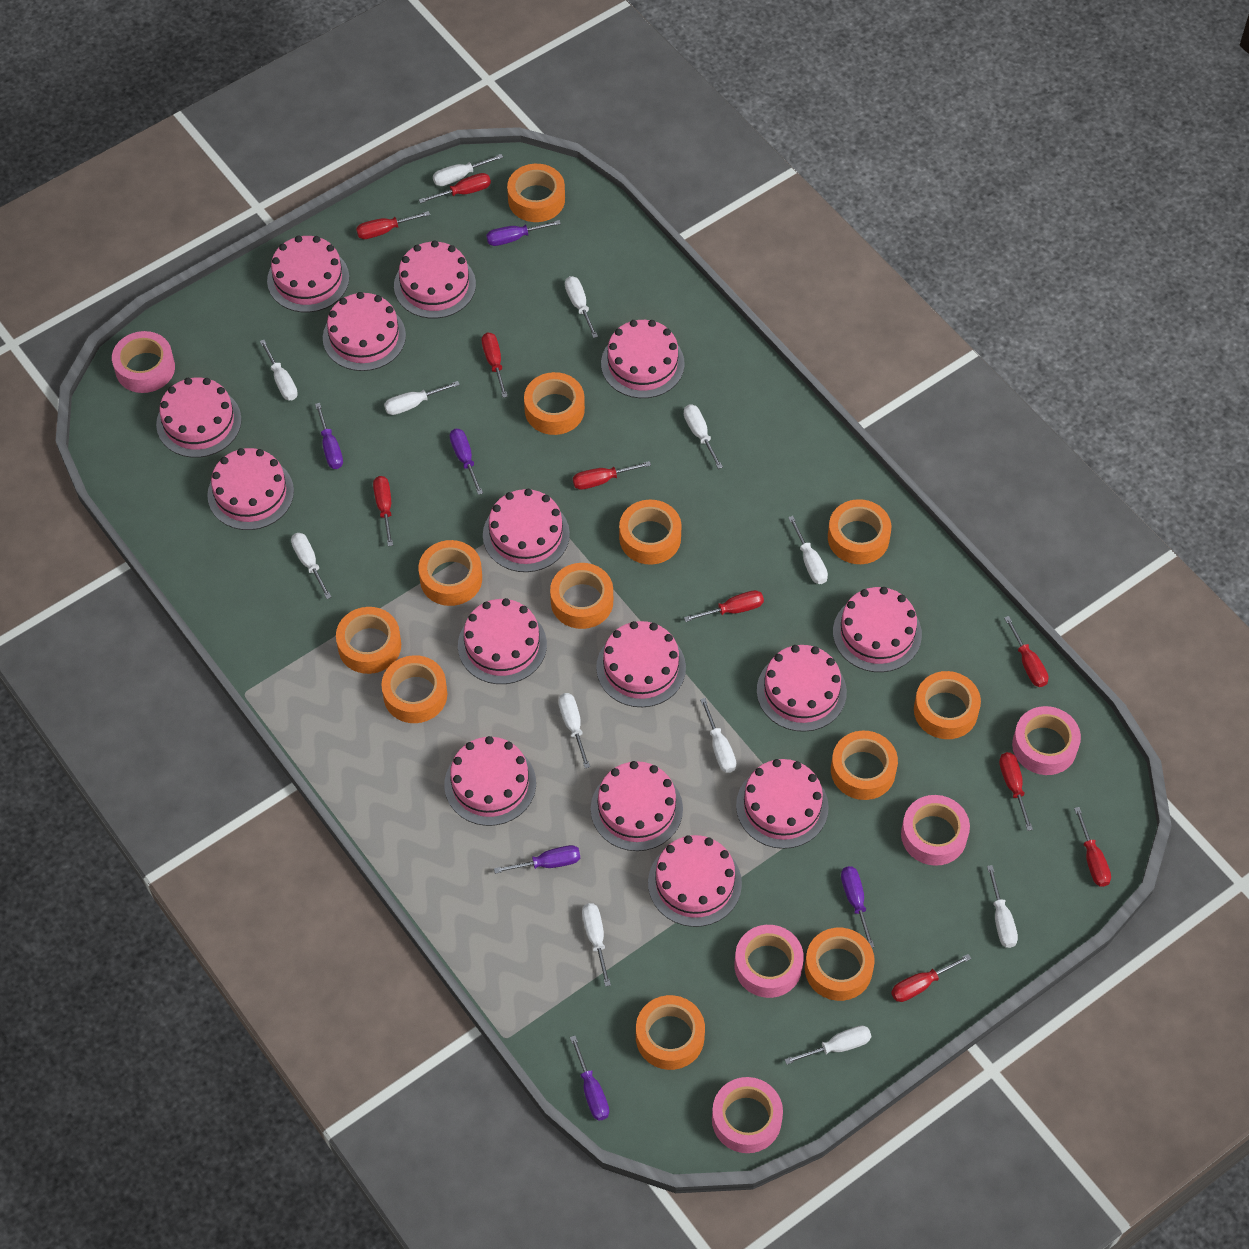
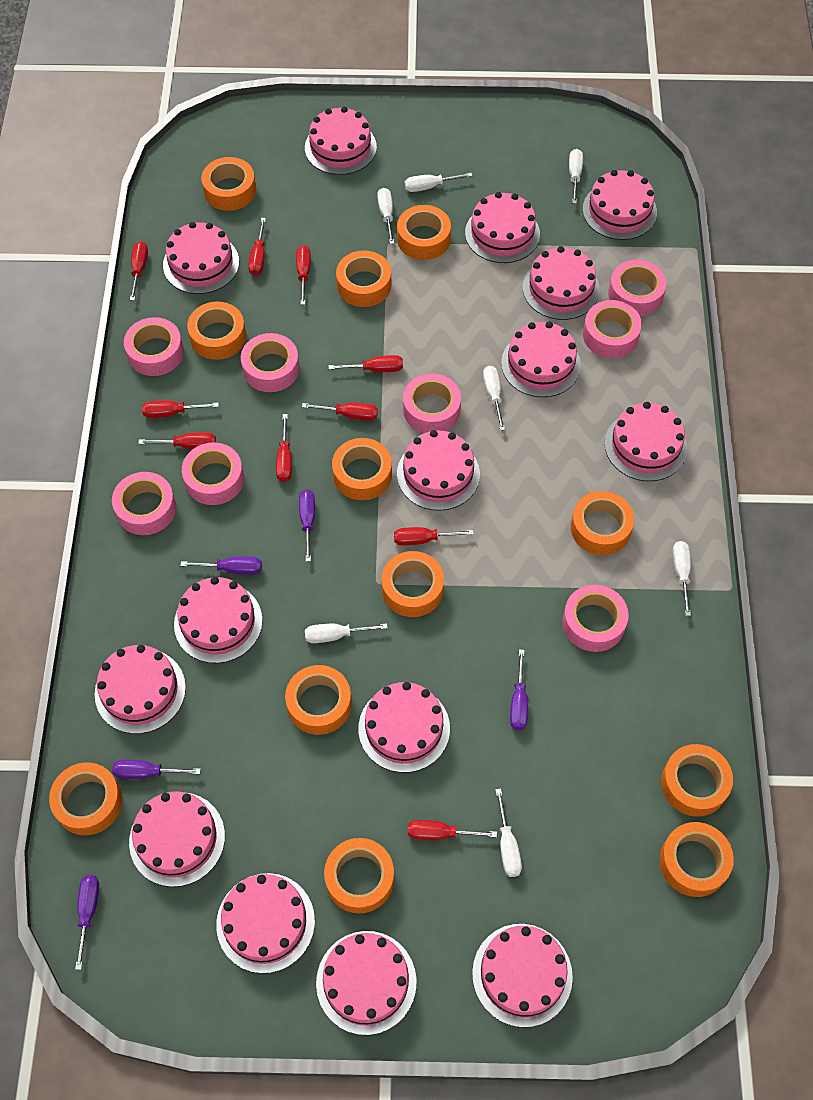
pink tape: [112,331,175,393] [712,1077,783,1153] [734,925,804,998] [901,795,970,866] [1012,706,1081,775] = 5 -> [112,472,176,535] [124,317,184,376] [182,442,244,505] [241,333,299,392] [403,374,461,433] [562,585,629,652] [583,300,642,358] [608,260,667,316] = 8
purple screwdriver: [315,403,343,469] [450,429,483,495] [486,220,561,246] [494,845,580,874] [570,1036,609,1121] [841,866,874,948] = 6 -> [75,875,99,970] [112,760,201,779] [181,557,262,575] [299,489,315,562] [510,649,528,730] = 5
white screwdriver: [260,340,298,400] [291,533,331,599] [384,381,460,415] [433,154,503,186] [558,693,590,769] [565,276,598,338] [582,903,611,987] [684,405,723,469] [700,698,736,773] [784,1026,871,1065] [788,516,828,584] [987,865,1018,948] = 12 -> [305,623,388,643] [377,188,394,244] [405,173,473,192] [483,366,505,431] [495,788,522,877] [569,149,583,204] [672,541,691,616] = 7

